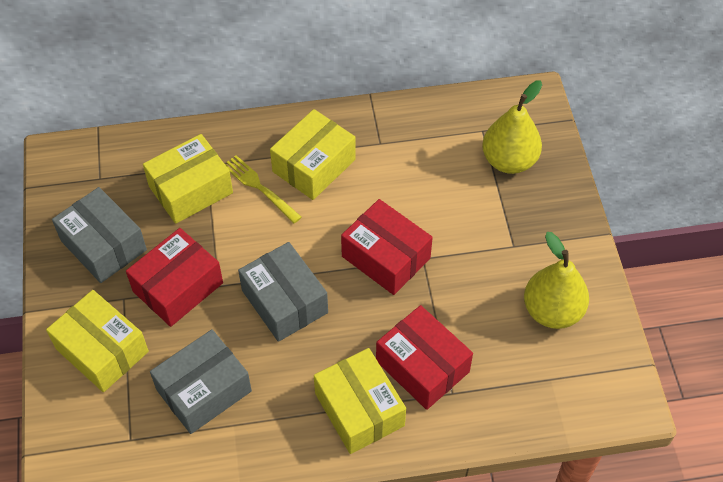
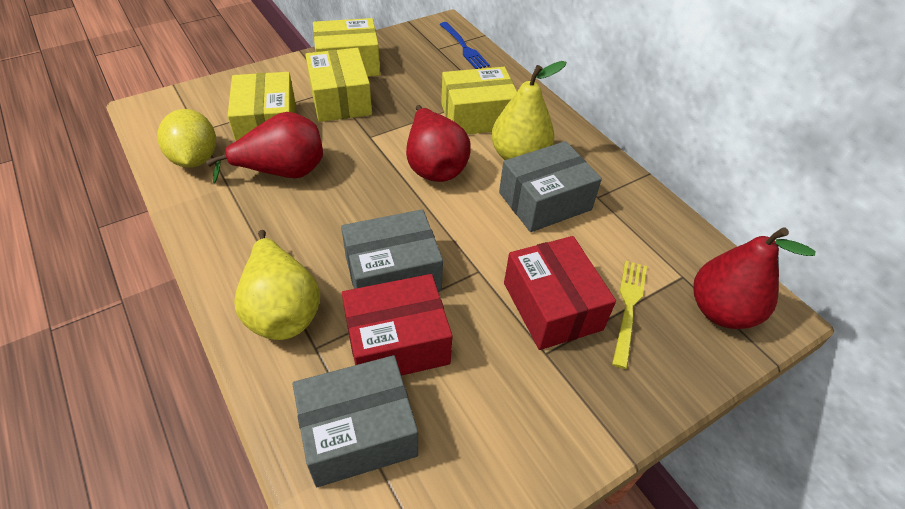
blue fork: none = 0 -> [440,22,490,69] = 1
red box: [126,228,223,327] [341,199,433,295] [376,305,473,410] = 3 -> [342,274,453,376] [504,236,616,350] = 2
red pear: none = 0 -> [206,112,323,183] [406,105,471,182] [693,227,815,329] = 3
yellow lemon: none = 0 -> [157,109,216,168] = 1

